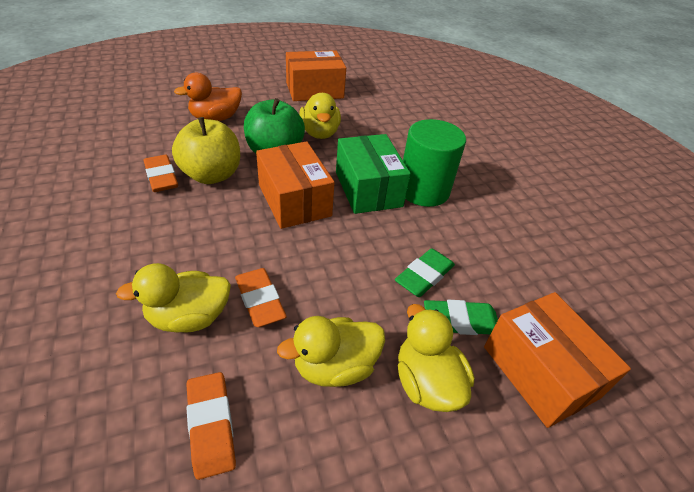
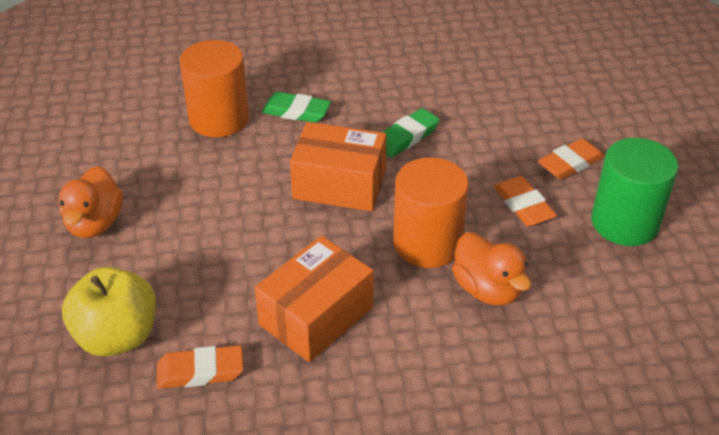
green apple: [244,98,305,154] = 1 -> none = 0
green box: [336,134,411,214] = 1 -> none = 0
orange box: [256,141,335,229] [286,50,346,101] [484,292,631,428] = 3 -> [255,236,374,362] [290,122,387,212] = 2
orange cylinder: none = 0 -> [180,40,249,137] [393,157,469,268] = 2
orange duck: [174,72,242,121] = 1 -> [59,166,123,238] [452,232,531,305] = 2
yellow duck: [116,263,231,332] [277,316,385,387] [299,93,341,139] [398,304,474,412] = 4 -> none = 0

